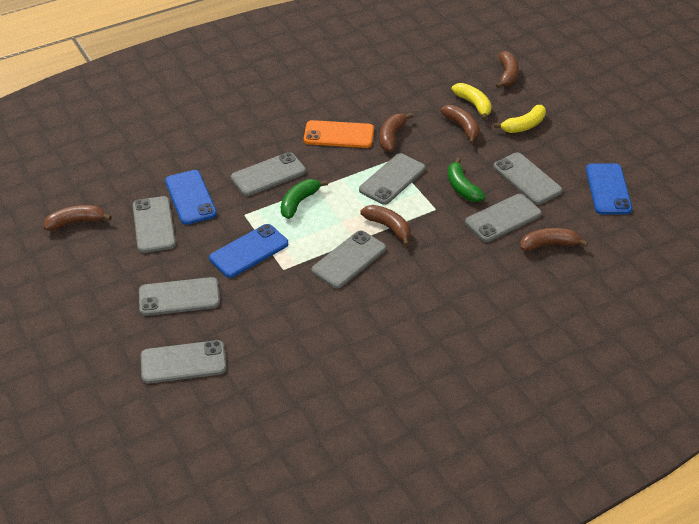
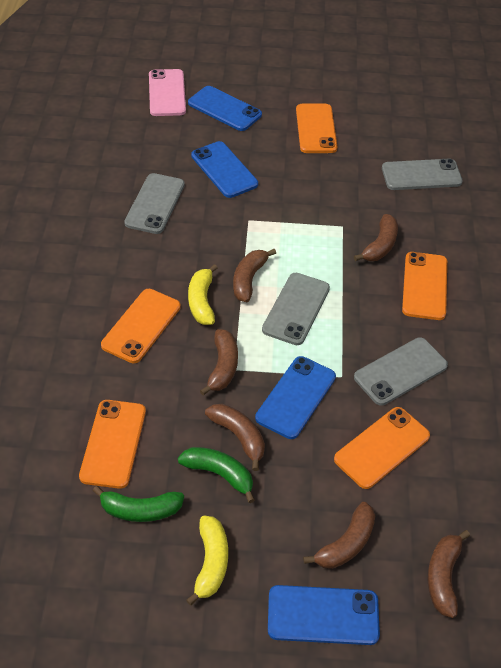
blue phone: [165,170,217,225] [209,224,288,278] [586,163,632,214] = 3 -> [188,86,262,131] [191,141,258,198] [255,356,336,439] [268,585,380,645] = 4
grey phone: [133,196,176,253] [139,277,220,316] [141,340,227,384] [231,152,306,196] [312,231,386,289] [359,153,425,205] [465,194,542,242] [493,153,563,205] = 8 -> [124,173,185,234] [262,273,330,345] [354,337,448,406] [382,159,463,190] = 4
orange phone: [304,120,374,148] = 1 -> [79,400,146,489] [101,289,181,363] [296,104,338,153] [334,407,430,489] [402,252,447,320] = 5
pink phone: none = 0 -> [149,69,186,116] = 1

